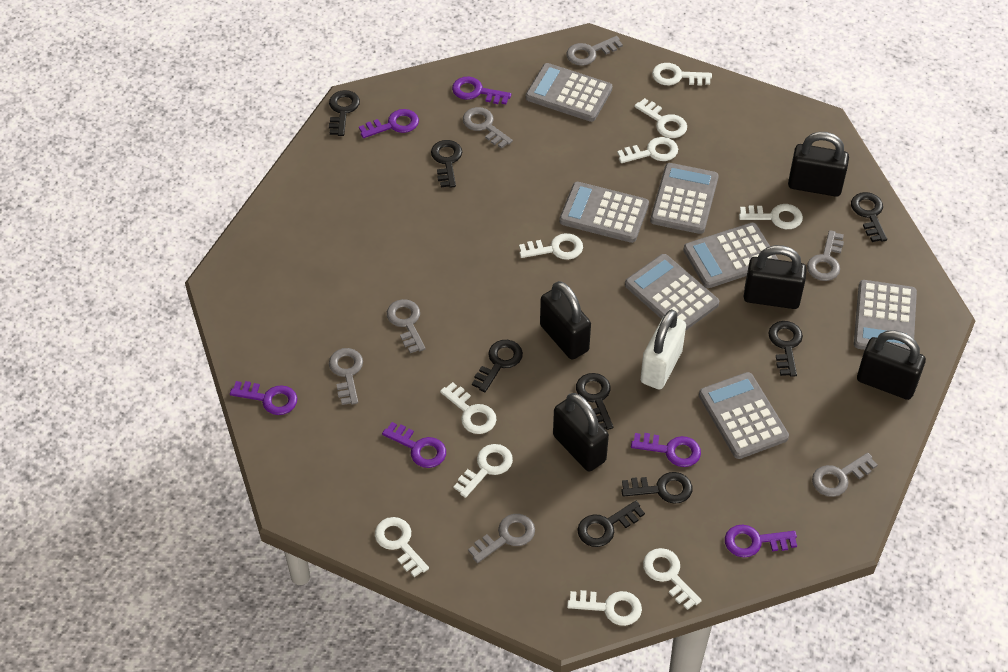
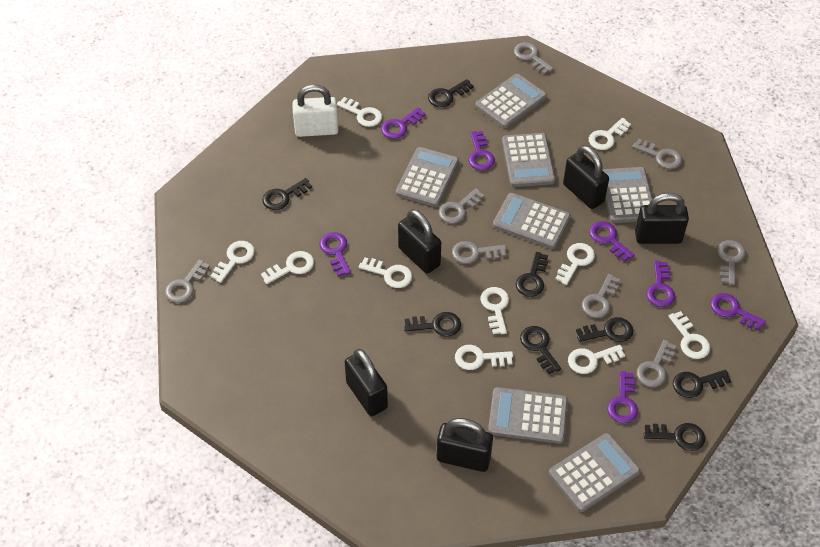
grey key: [329,348,363,405] [387,299,425,353] [463,107,513,149] [468,514,535,563] [566,36,623,66] [807,230,844,281] [812,453,877,497] = 7 -> [165,259,210,303] [439,188,485,224] [452,241,506,264] [514,42,554,74] [582,274,620,318] [632,138,682,169] [636,340,676,387] [717,240,746,285] = 8
purple key: [230,381,297,415] [359,109,419,138] [382,422,446,468] [452,76,511,104] [631,433,701,467] [725,525,797,557] = 6 -> [320,232,351,276] [381,107,426,139] [468,131,495,170] [589,221,634,262] [607,371,638,423] [646,261,675,307] [710,293,766,331] = 7

